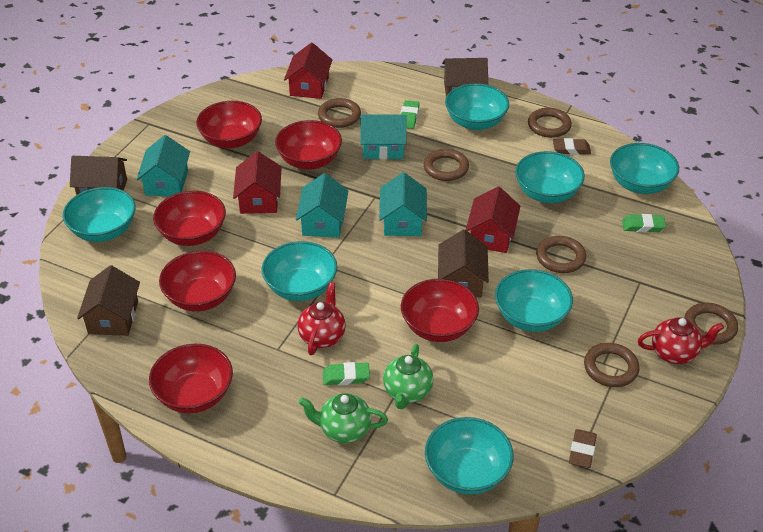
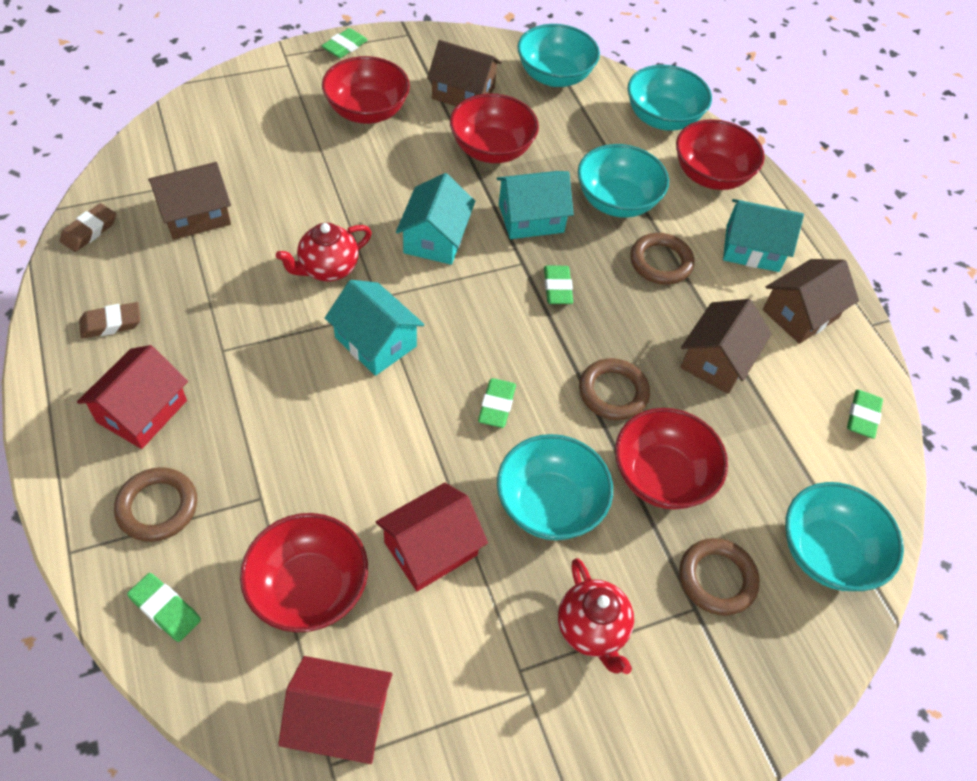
brown ring: [318,98,361,128] [424,149,469,181] [528,108,572,138] [536,236,586,273] [584,343,640,387] [684,303,738,345] = 6 -> [114,467,197,542] [579,358,650,420] [630,233,694,285] [679,538,760,616] = 4
green eraser: [323,362,370,385] [400,100,420,129] [622,214,666,232] = 3 -> [127,573,201,642] [321,28,368,58] [478,378,516,428] [544,265,573,304] [847,390,883,439] = 5
green teapot: [299,393,388,443] [383,344,433,409] = 2 -> none = 0
red bowl: [149,344,233,413] [153,191,226,246] [159,251,236,311] [196,101,262,148] [275,120,342,170] [401,279,479,342] = 6 -> [240,513,368,632] [322,56,410,124] [450,94,539,163] [615,408,728,510] [676,119,765,190] = 5
turquoise bowl: [63,187,135,242] [262,241,337,301] [425,417,514,495] [445,83,509,130] [495,269,573,332] [515,151,585,203] [610,143,679,194] = 7 -> [497,434,613,540] [517,24,600,87] [578,144,669,218] [627,65,712,131] [785,482,904,591] = 5

